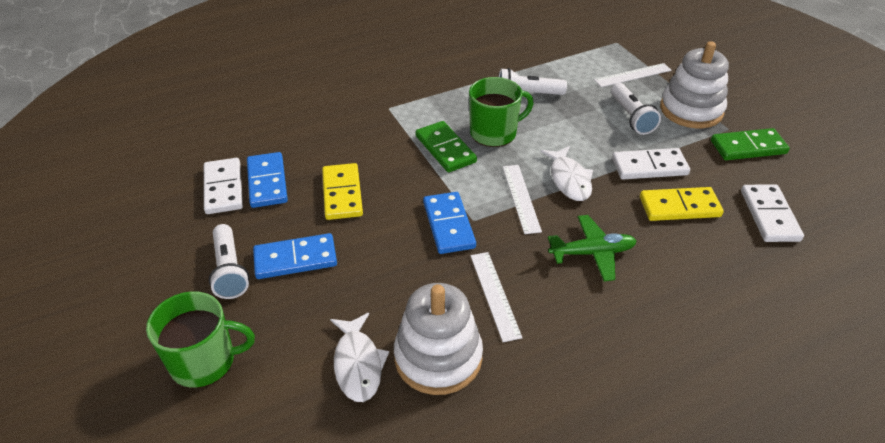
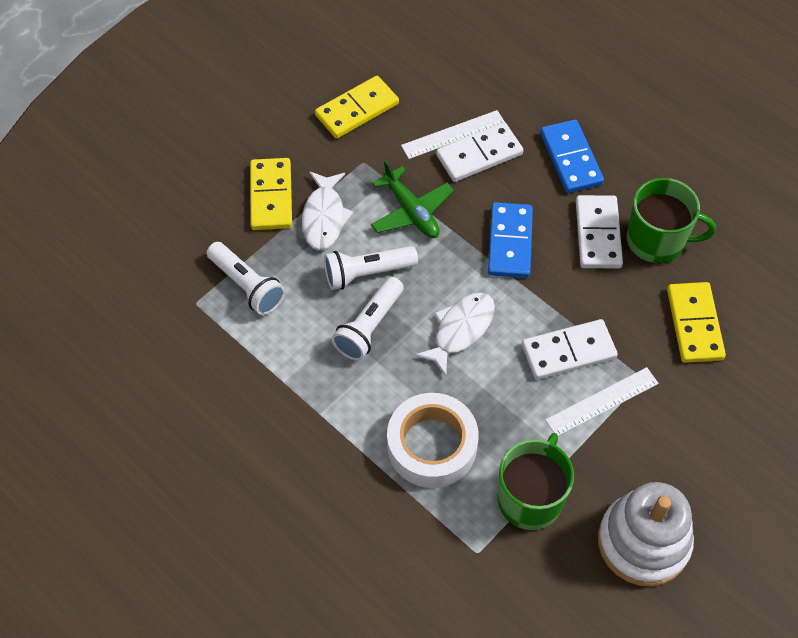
blue domino: [247,152,288,208] [253,233,337,279] [423,192,476,254] = 3 -> [488,202,533,278] [540,120,604,193] = 2
green domino: [415,121,477,172] [711,128,790,160] = 2 -> none = 0
white ruler: [471,252,522,342] [503,165,542,234] [594,63,672,87] = 3 -> [401,110,505,159] [545,367,659,436] = 2
white stacking toy: [394,283,483,395] [660,41,729,128] = 2 -> [598,482,694,587] = 1
white tape: none = 0 -> [387,393,478,488] = 1
yellow domino: [322,163,363,220] [640,187,724,221] = 2 -> [250,158,292,230] [315,76,399,139] [667,282,726,363] = 3

